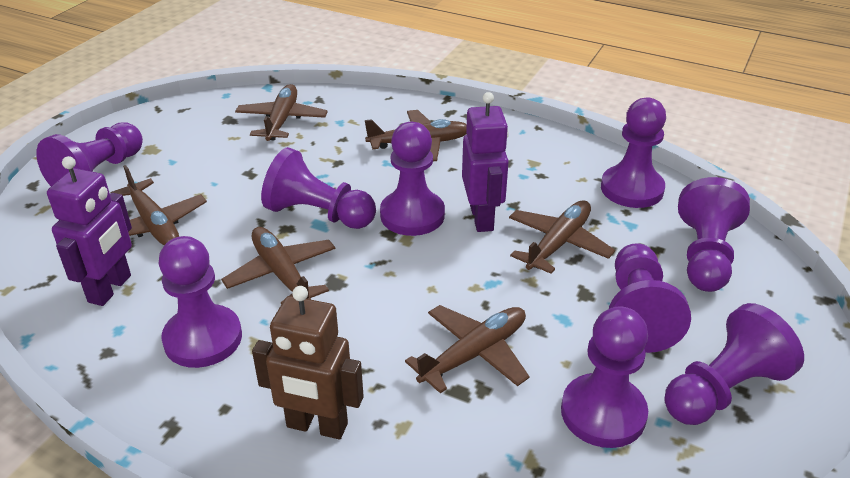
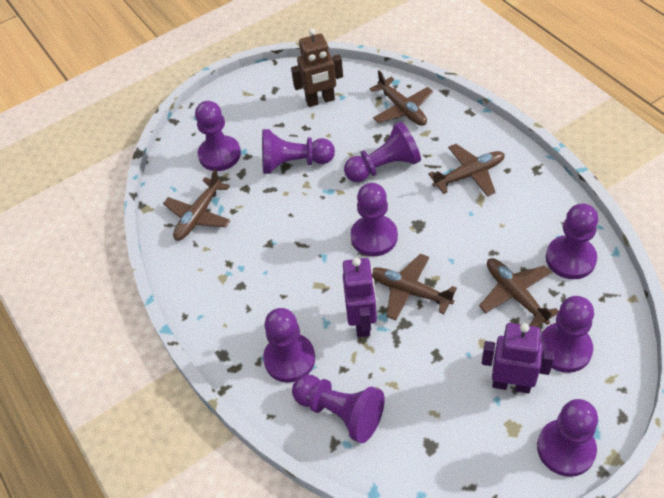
brown plane: [111,165,207,245] [221,227,336,304] [235,84,328,141] [365,110,467,161] [405,305,530,393] [509,200,615,274] = 6 -> [163,169,231,241] [370,70,433,126] [372,254,457,320] [428,144,505,197] [479,258,559,327] = 5

